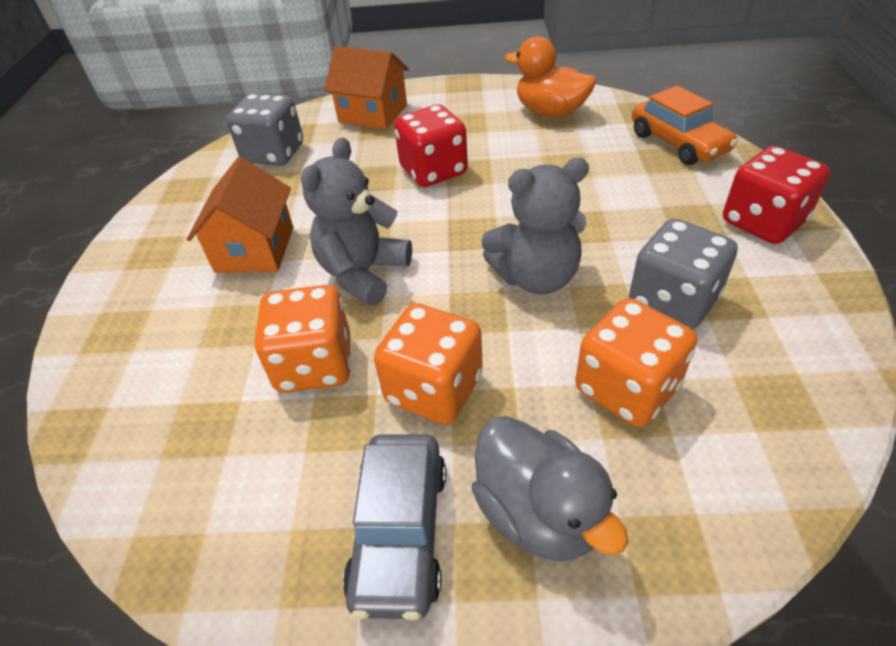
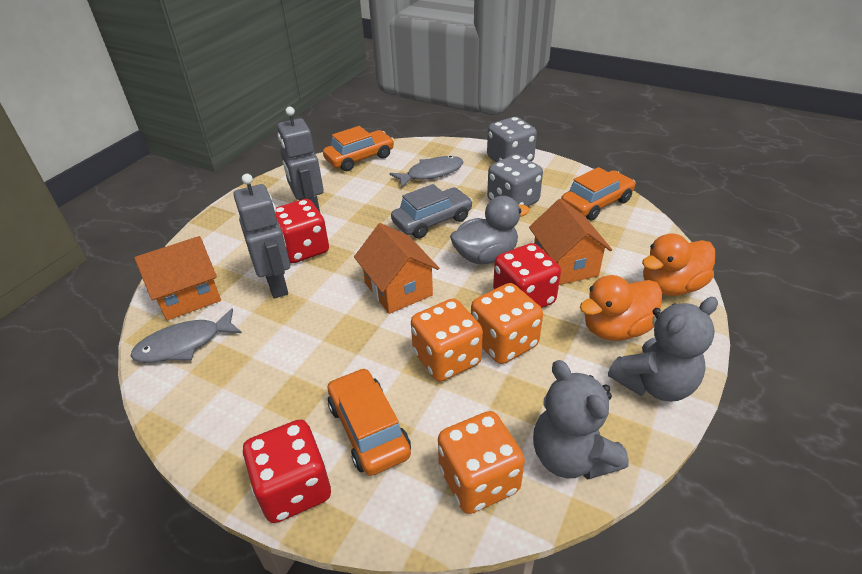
grey fish: none = 0 -> [131,308,242,363] [390,156,463,188] = 2
grey robot: none = 0 -> [233,174,290,298] [277,107,324,212] = 2
orange car: [632,86,738,165] = 1 -> [323,126,394,171] [328,368,411,476] [561,167,635,220] = 3
orange duck: [505,36,596,117] = 1 -> [580,275,662,341] [642,233,715,296] = 2
orange house: [187,157,293,273] [324,46,409,129] = 2 -> [134,236,221,321] [354,223,439,314] [529,199,612,285] = 3
red dice: [394,105,468,187] [723,146,830,244] = 2 -> [243,419,331,523] [275,199,329,263] [493,243,561,308] = 3

